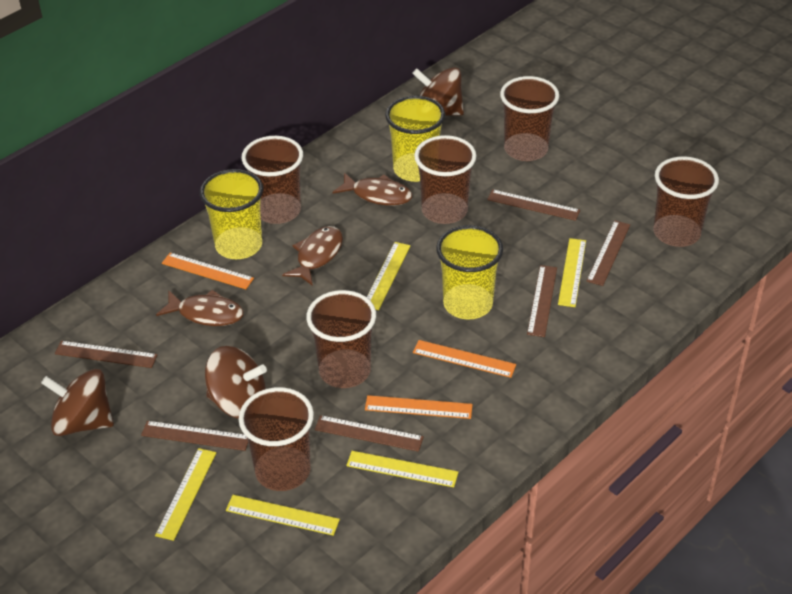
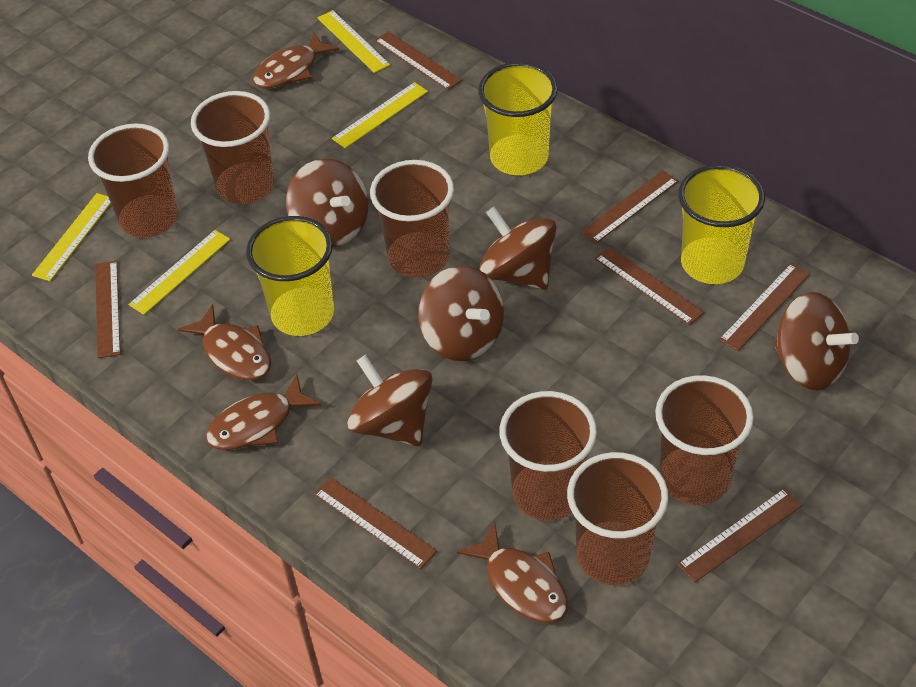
brown fish: [156,290,244,326] [282,226,343,286] [333,172,412,206] = 3 -> [178,304,271,381] [206,374,321,450] [253,32,339,89] [457,522,568,623] = 4
brown ruler: [55,341,158,368] [141,421,248,451] [315,415,424,452] [487,189,580,221] [527,265,557,337] [587,220,630,286] = 6 -> [95,261,121,358] [314,477,437,569] [375,31,462,90] [580,170,678,244] [594,246,704,325] [677,488,802,583] [719,263,810,351] = 7
brown spinning top: [41,369,114,436] [205,346,267,419] [412,67,464,116] = 3 -> [286,159,368,248] [347,355,433,446] [418,266,504,361] [479,207,557,290] [773,292,859,390] = 5
orange ruler: [162,252,254,289] [365,395,473,419] [413,340,516,378] = 3 -> none = 0
yellow ruler: [155,448,216,541] [226,495,340,536] [346,451,458,487] [367,242,411,310] [558,238,586,307] = 5 -> [32,193,111,281] [128,230,230,315] [317,10,390,73] [332,82,428,148] = 4

